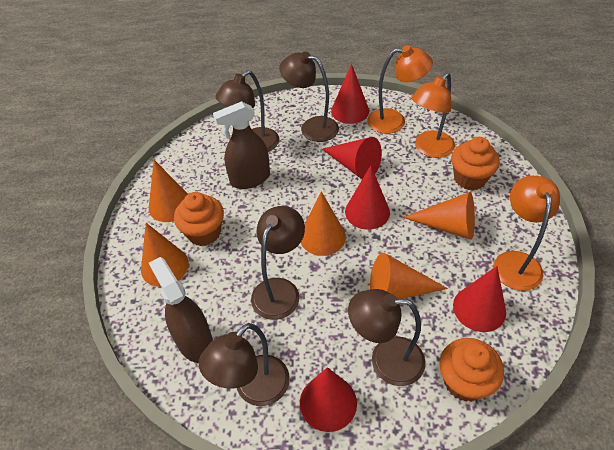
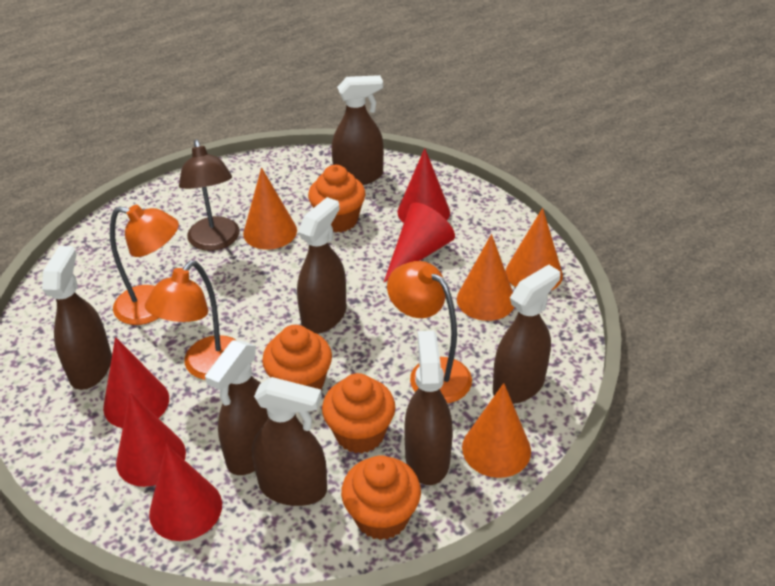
brown lamp: [199,323,290,406] [215,70,279,152] [251,206,305,320] [279,52,339,142] [348,289,426,386] = 5 -> [179,139,240,251] = 1
brown spray bottle: [149,257,213,363] [213,101,270,189] = 2 -> [42,246,112,390] [205,340,268,475] [252,377,327,506] [297,197,347,334] [332,75,384,185] [404,331,453,485] [493,264,560,404] = 7
orange cone: [141,223,189,287] [149,160,188,222] [301,191,346,256] [370,253,448,299] [403,192,475,240] = 5 -> [243,168,297,250] [457,234,514,321] [462,383,531,478] [506,208,563,290] = 4
orange cupcake: [174,192,224,246] [439,338,504,402] [451,137,500,190] = 3 -> [262,325,332,390] [308,165,366,232] [322,373,395,454] [341,455,421,540] = 4

